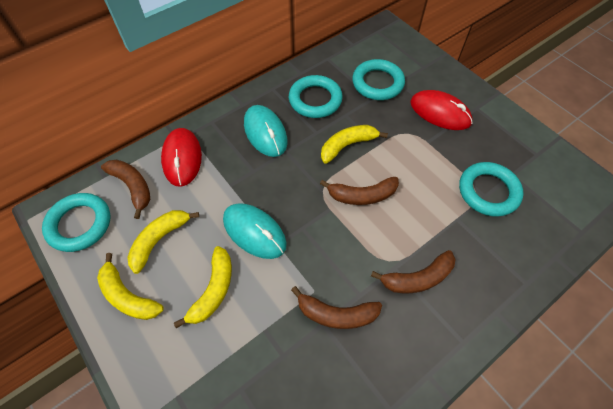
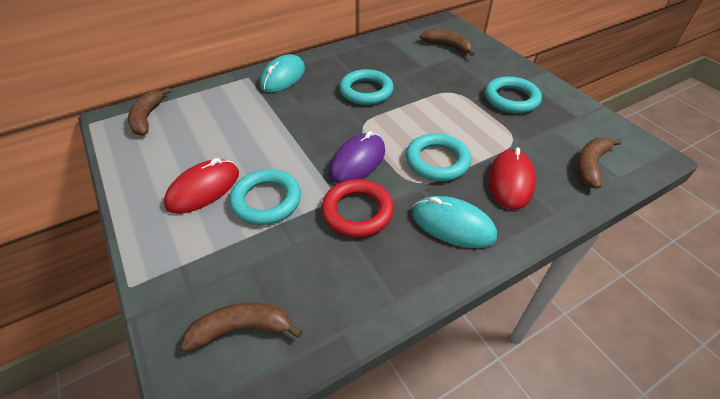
purple mouse: none = 0 -> [329,131,385,184] = 1
red ring: none = 0 -> [321,179,394,238] = 1
yellow banana: [97,253,164,320] [127,210,199,274] [174,246,232,328] [321,125,388,164] = 4 -> none = 0

